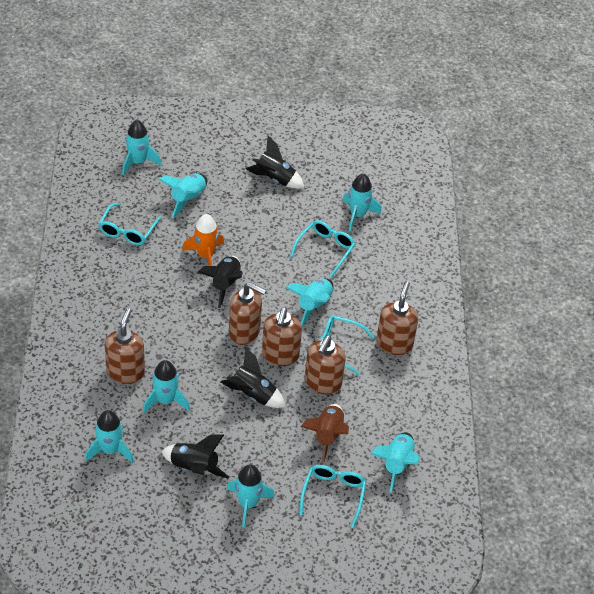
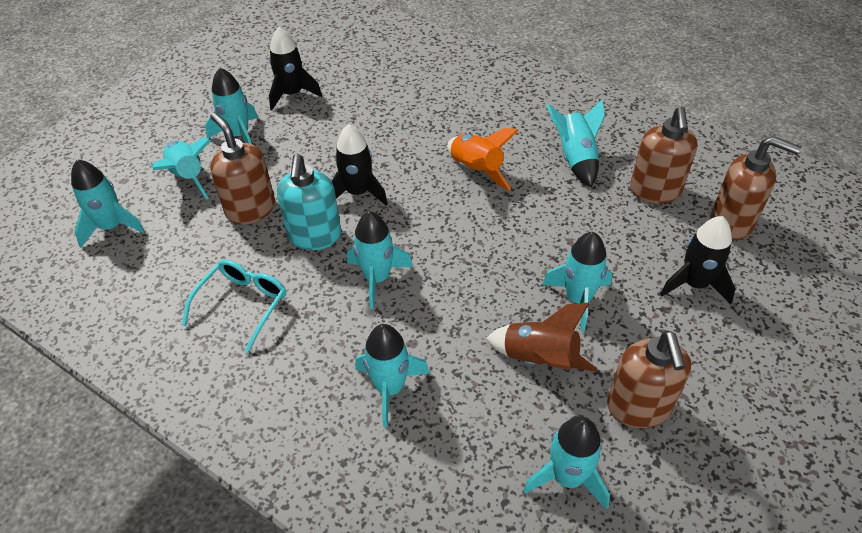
black rocket: [162,434,229,478] [198,256,243,308] [221,348,286,408] [246,136,304,189] = 4 -> [269,27,322,110] [332,124,388,206] [660,216,736,305] = 3
brown soap dispenser: [105,308,145,384] [229,282,267,345] [262,307,302,366] [305,335,346,394] [376,281,418,355] = 5 -> [210,112,275,225] [607,330,691,428] [630,106,697,204] [710,136,801,240] = 4
turquoise glasses: [98,203,162,245] [290,220,355,278] [300,465,366,528] [320,315,374,375] = 4 -> [182,260,286,353] = 1
turquoise soap dispenser: none = 0 -> [277,154,341,250] = 1

